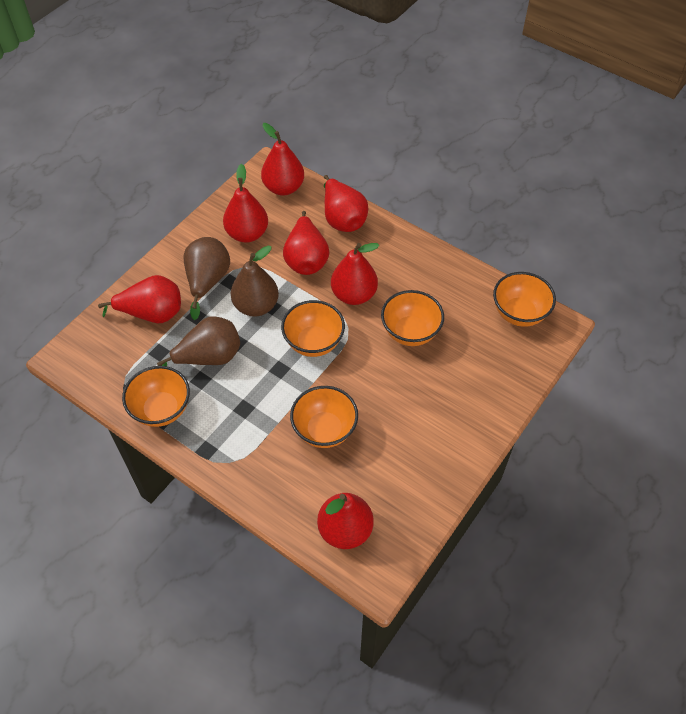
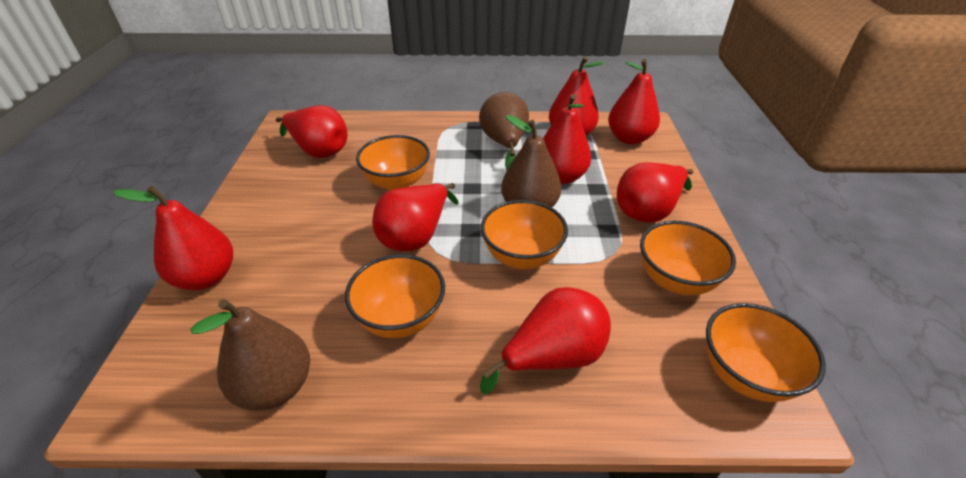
red pear: [98,275,181,323] [223,164,268,243] [261,123,304,196] [283,211,329,275] [317,493,374,549] [324,175,368,232] [331,243,380,305] = 7 -> [113,186,233,290] [276,105,347,158] [372,183,459,251] [480,287,611,394] [543,94,591,184] [549,56,605,136] [608,59,660,144] [617,162,693,223] = 8

